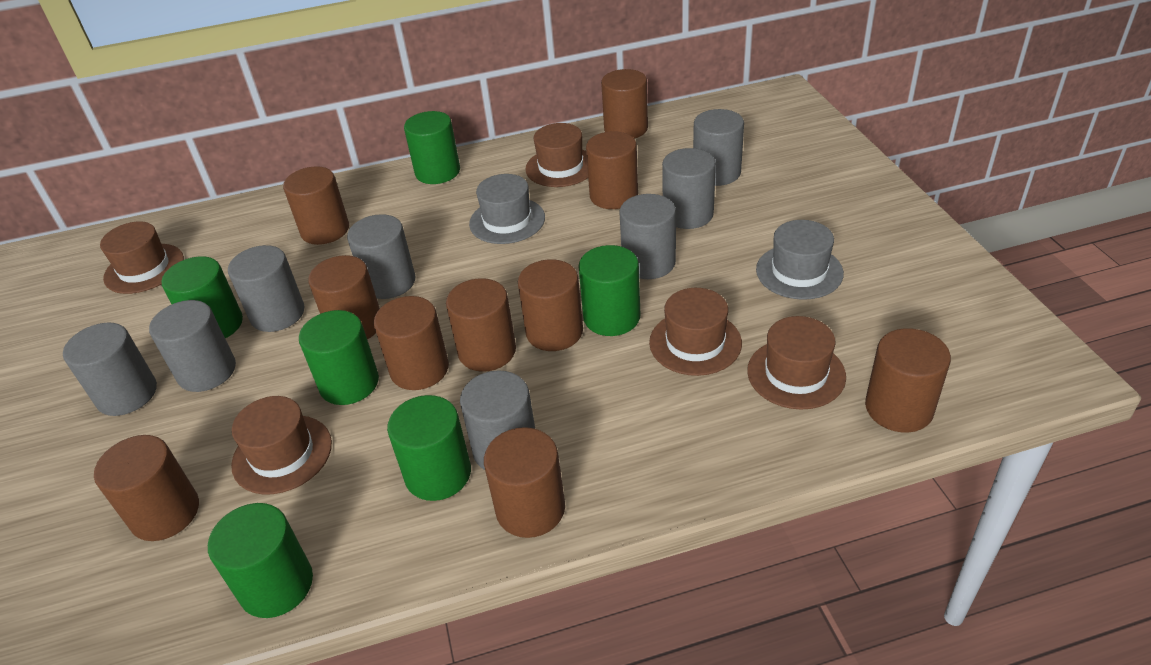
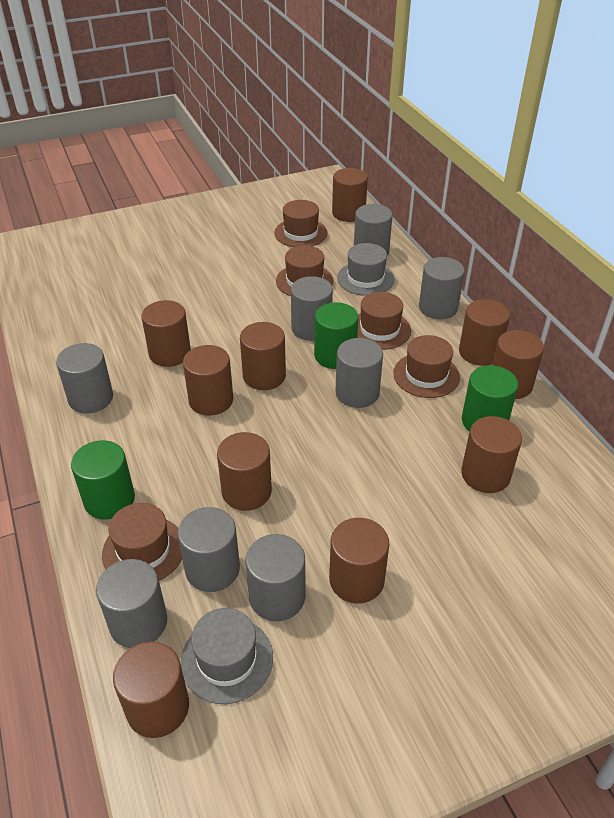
green cylinder: [162,256,243,338] [208,503,313,618] [299,310,379,405] [387,395,471,501] [404,111,460,184] [578,245,640,336] = 6 -> [71,440,135,520] [314,302,359,369] [462,365,518,432] = 3

